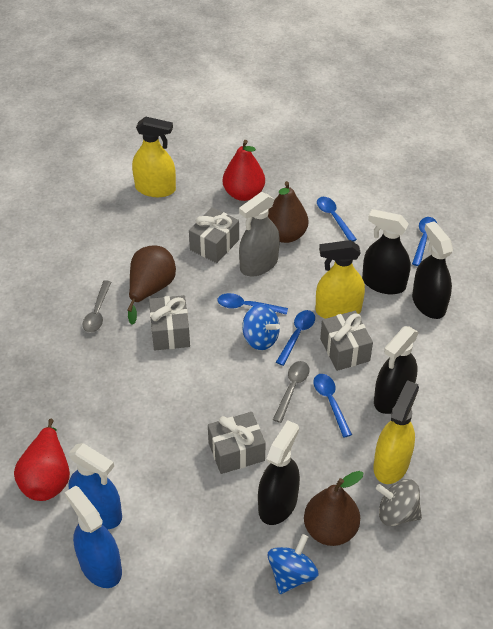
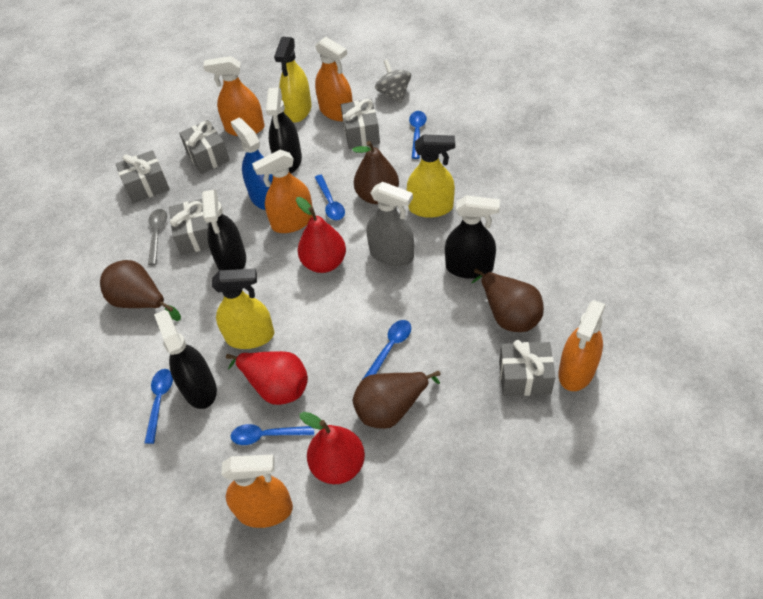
blue spinning top: [242,304,280,350] [268,534,319,594] = 2 -> none = 0
blue spray bottle: [65,486,122,588] [68,443,122,529] = 2 -> [231,118,273,210] = 1
brown pear: [127,245,176,325] [268,181,308,243] [304,471,363,546] = 3 -> [100,260,181,321] [352,141,399,204] [353,371,440,429] [471,268,544,332] = 4
grey gift: [149,295,190,350] [189,207,239,263] [208,412,266,474] [320,311,373,371] = 4 -> [116,150,170,203] [169,199,209,255] [179,120,230,174] [341,99,380,149] [499,340,556,396] = 5
grey spoon: [83,280,111,333] [273,361,309,423] = 2 -> [148,209,167,265] = 1
orange spray bottle: none = 0 -> [203,56,265,136] [221,455,293,528] [252,150,313,233] [315,37,353,121] [558,300,606,391] = 5
red pear: [14,419,70,501] [223,140,265,201] = 2 -> [226,351,308,405] [296,197,346,273] [299,412,365,484] = 3

